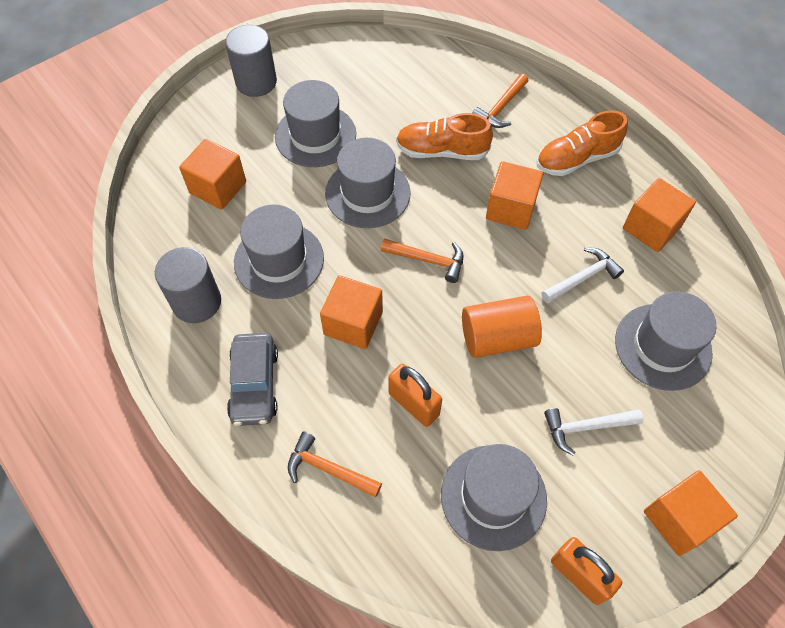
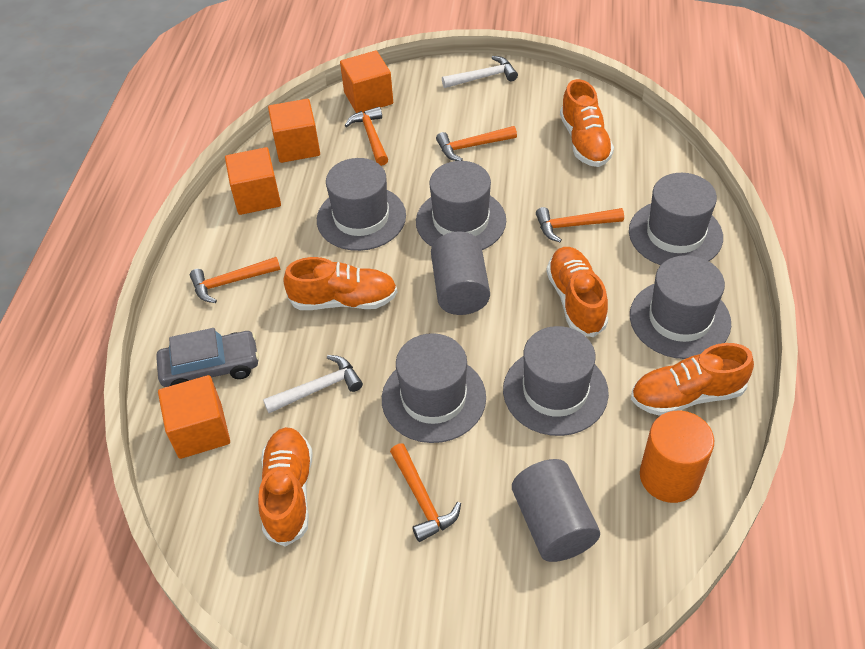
grey hat: [234,204,324,299] [275,80,356,167] [325,138,411,228] [441,444,547,551] [615,291,717,391] = 5 -> [317,158,406,251] [382,333,486,443] [416,161,506,250] [503,326,609,436] [629,173,723,265] [630,255,731,359] = 6
orange cube: [179,139,246,210] [320,275,383,349] [486,161,543,230] [623,178,696,252] [644,470,738,556] = 5 -> [158,375,230,459] [225,147,281,215] [268,99,320,163] [340,51,393,113] = 4
orange hammer: [288,432,382,497] [381,238,463,283] [472,74,528,128] = 3 -> [190,257,280,303] [344,107,388,166] [390,444,461,542] [436,126,517,161] [536,207,624,242] = 5
orange padlock: [388,364,442,427] [551,537,622,605] = 2 -> none = 0
orange shoe: [396,113,493,160] [536,110,628,176] = 2 -> [258,427,312,547] [283,257,397,310] [546,247,608,337] [560,79,614,167] [631,343,754,416] = 5

